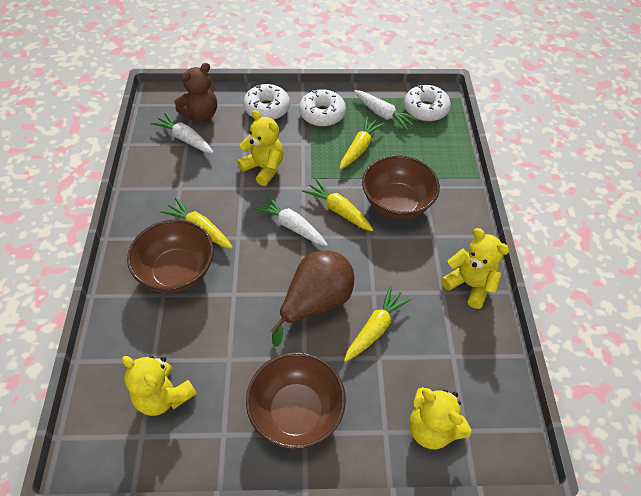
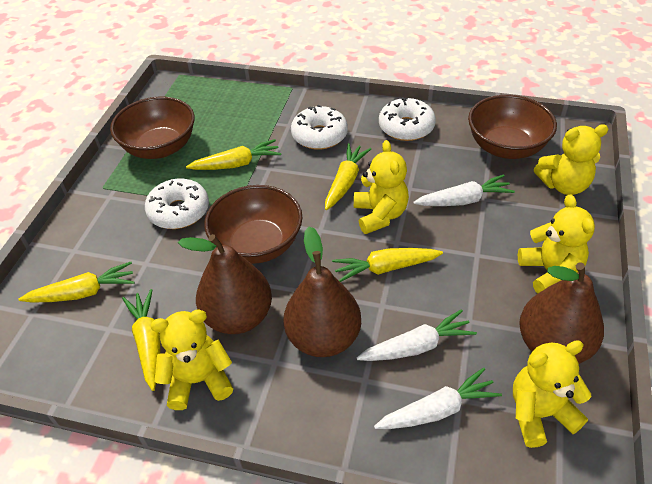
brown pear: [270,251,354,347] = 1 -> [178,234,272,334] [284,226,361,357] [519,262,604,364] = 3
brown teddy bear: [174,63,217,121] = 1 -> none = 0
yellow carrot: [160,198,233,249] [302,179,373,231] [340,117,385,169] [344,286,411,362] = 4 -> [18,262,135,303] [122,289,160,391] [186,139,281,170] [325,143,371,210] [332,248,443,282] = 5
yellow teddy bear: [122,355,197,416] [237,110,283,186] [409,387,471,450] [441,228,510,309] = 4 -> [150,310,233,410] [354,140,409,234] [513,340,591,448] [518,194,595,293] [534,124,608,195] = 5

